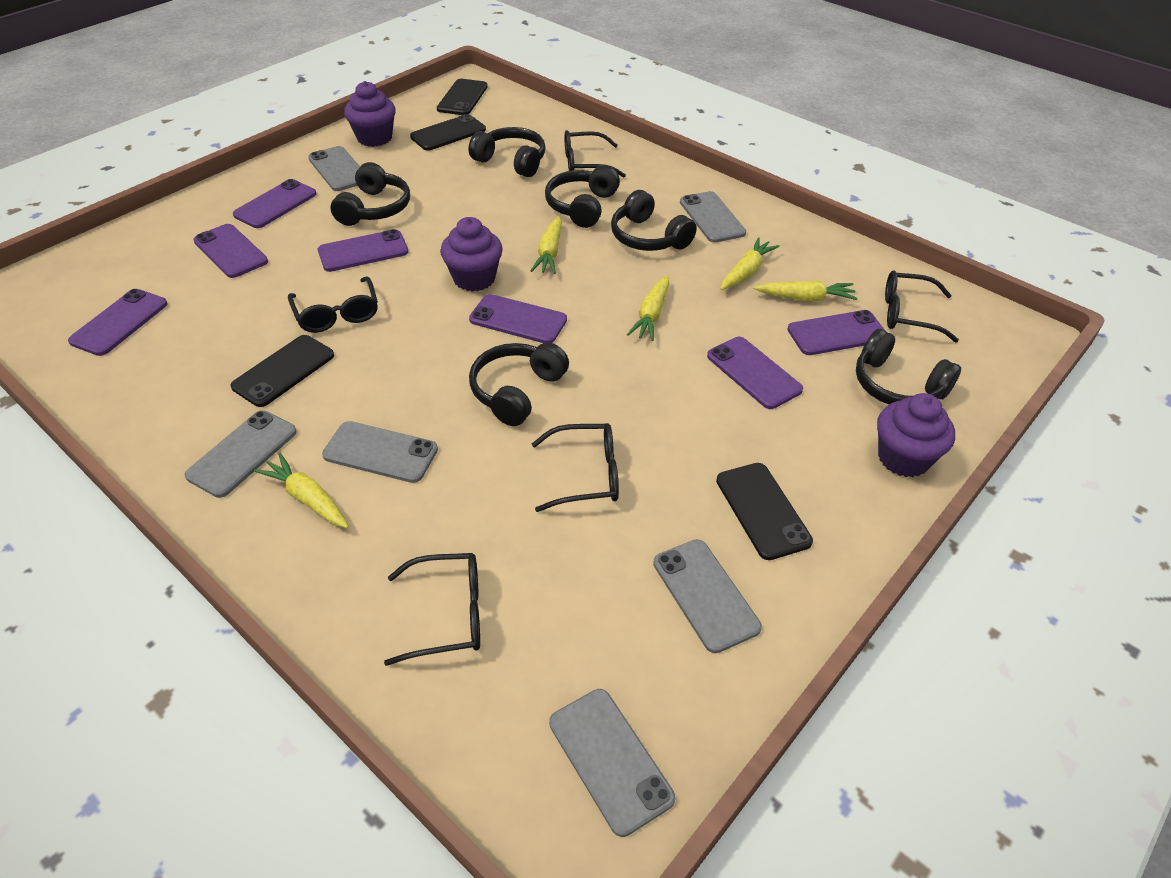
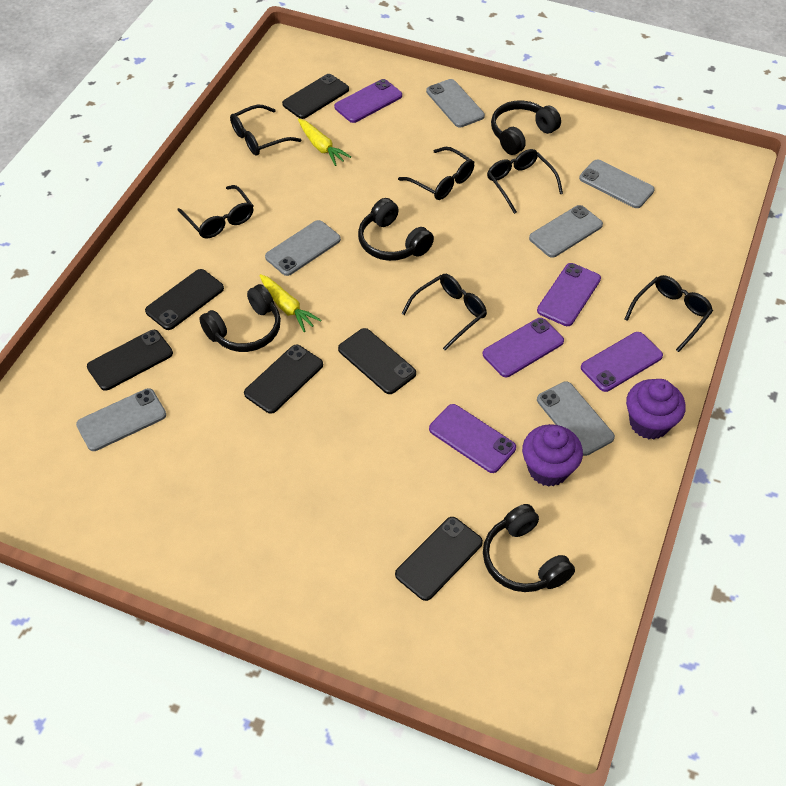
black glasses: [288,276,378,333] [384,553,480,666] [532,423,619,512] [564,130,626,177] [885,271,959,343] = 5 -> [177,185,253,239] [230,105,301,156] [398,147,474,200] [402,274,487,351] [487,149,563,214] [625,275,713,352] = 6
black headphones: [330,162,410,226] [469,127,546,177] [469,343,569,426] [545,165,620,228] [611,190,697,251] [856,329,961,405] = 6 -> [199,284,281,352] [358,198,434,261] [483,504,575,592] [491,100,561,155] = 4
black phone: [231,335,334,407] [410,114,486,151] [437,79,488,115] [716,463,813,560] = 4 -> [87,330,173,391] [145,269,224,330] [244,345,323,414] [282,74,349,119] [338,328,416,394] [395,517,483,601] = 6
purple cupcake: [344,81,396,147] [440,217,503,292] [877,393,955,477] = 3 -> [522,424,583,487] [626,379,686,439] = 2
purple phone: [68,289,168,356] [193,224,268,278] [233,179,316,228] [318,229,408,272] [469,294,567,343] [707,337,803,409] [787,310,885,355] = 7 -> [334,79,402,123] [429,404,516,473] [483,318,564,377] [537,263,601,326] [581,332,663,392] = 5
yellow carrot: [254,452,349,528] [531,216,562,274] [627,275,669,341] [720,237,780,290] [753,281,858,301] = 5 -> [259,274,322,332] [298,119,351,166] = 2

